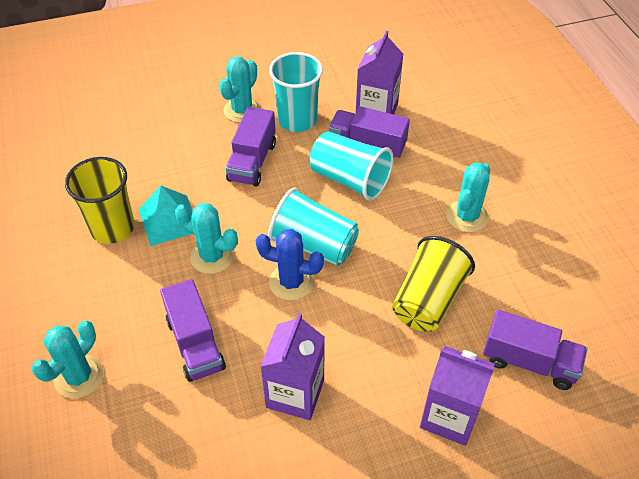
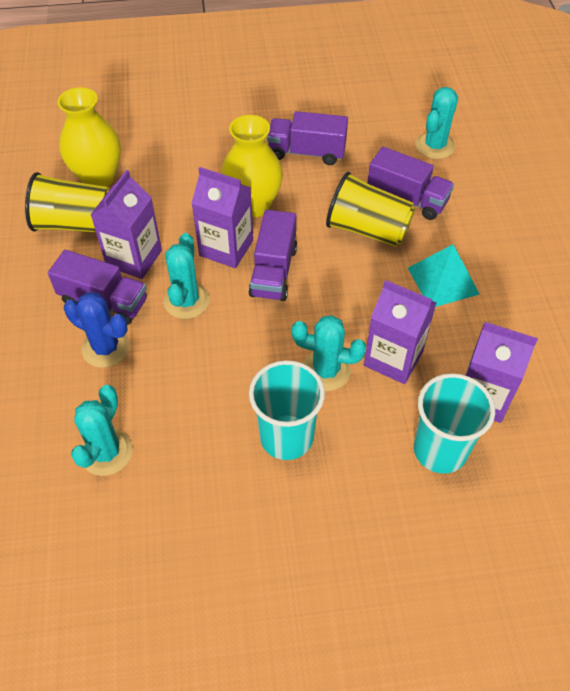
purple carton: [260,313,325,420] [355,31,403,114] [420,346,495,446] = 3 -> [91,170,162,279] [191,167,253,268] [364,280,436,384] [465,322,538,423] = 4
turquoise cup: [268,187,359,266] [269,52,323,132] [310,132,394,201] = 3 -> [249,360,325,460] [413,373,495,474] = 2
yellow vase: none = 0 -> [58,87,121,187] [221,115,283,217] = 2

